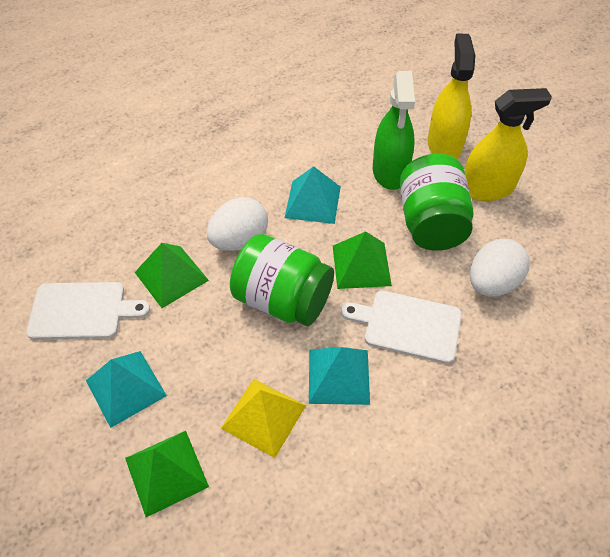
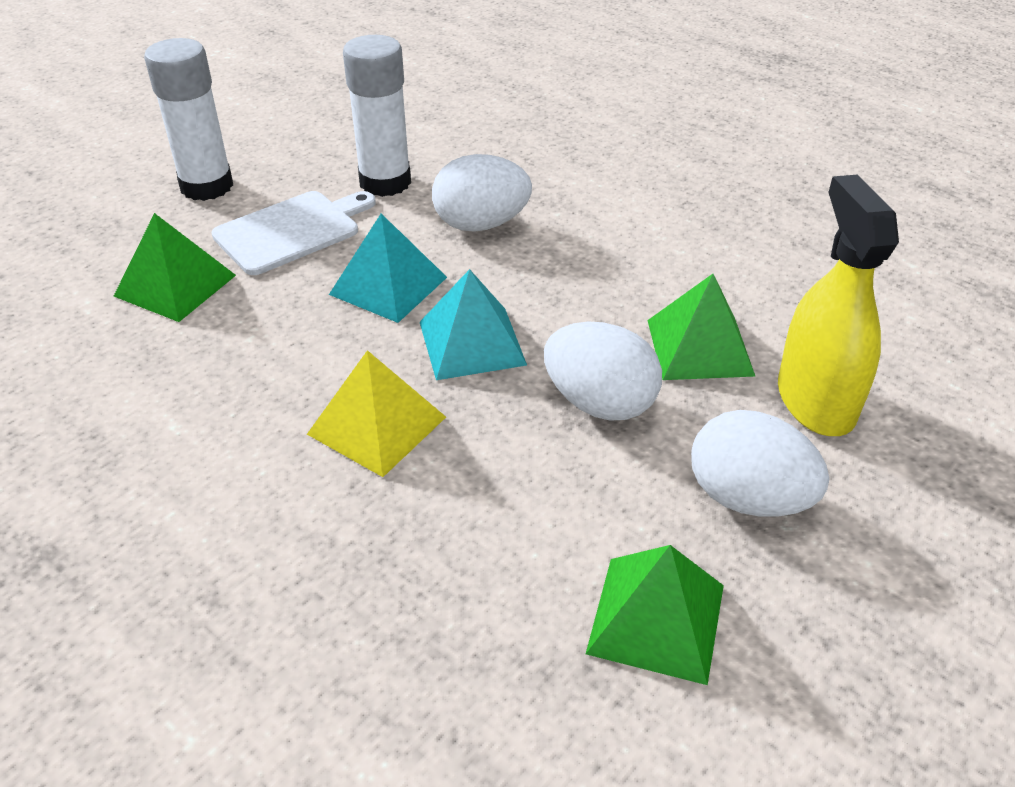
green jar: [230,234,334,326] [400,154,473,251] = 2 -> none = 0
green spray bottle: [373,71,415,190] = 1 -> none = 0
turquoise pyramid: [86,351,167,428] [285,166,341,224] [309,347,370,405] = 3 -> [329,214,447,323] [420,269,527,380] = 2
white cutting board: [26,282,150,340] [341,291,462,364] = 2 -> [212,191,376,275] = 1
white egg: [207,197,268,251] [470,239,530,297] = 2 -> [432,154,532,232] [544,322,662,421] [691,410,829,517] = 3
white glue stick: none = 0 -> [144,38,233,201] [343,35,411,197] = 2
yellow spray bottle: [428,33,475,159] [464,88,552,201] = 2 -> [778,175,899,436] = 1

